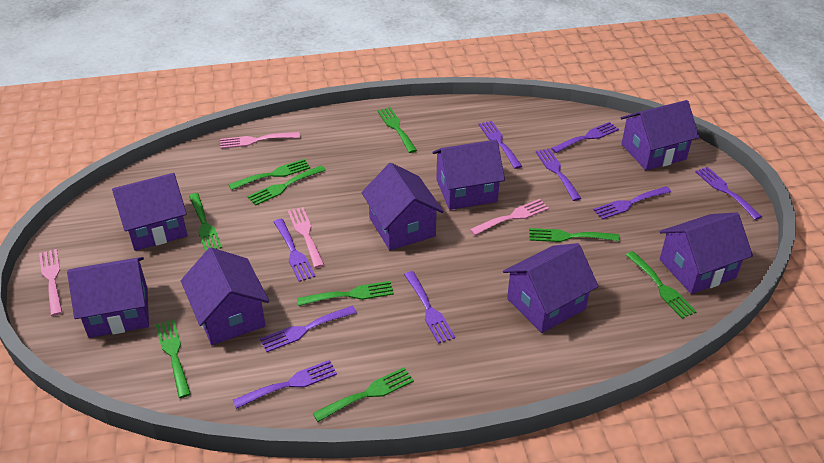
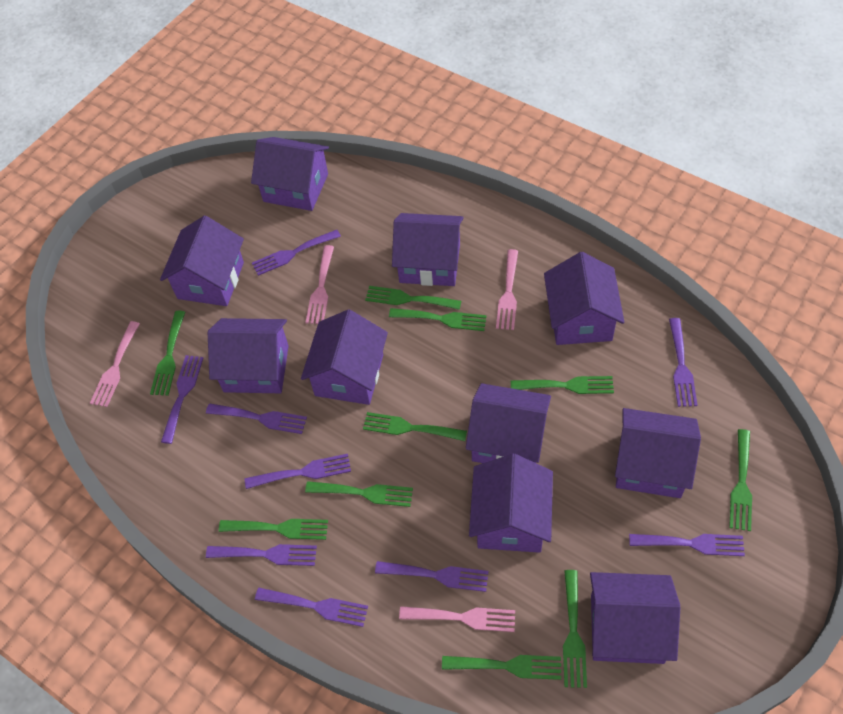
green fork: [156,319,191,398] [189,193,222,252] [228,159,310,190] [248,165,326,206] [297,281,394,306] [313,367,414,422] [377,107,417,153] [529,228,620,242] [626,251,697,319] = 9 -> [150,311,185,396] [219,519,328,540] [305,481,413,507] [363,412,467,441] [365,286,461,310] [389,308,487,331] [442,655,561,680] [511,376,614,394] [563,570,587,688] [729,429,752,531] = 10
purple house: [67,257,149,338] [112,173,188,251] [181,247,269,345] [361,163,444,250] [432,140,505,210] [503,243,599,333] [621,100,699,171] [659,212,753,294] = 8 -> [160,216,244,306] [208,318,289,393] [251,137,329,211] [301,309,388,405] [392,213,464,286] [466,383,551,463] [469,454,553,553] [544,252,624,345] [590,572,680,664] [615,408,701,498] = 10

